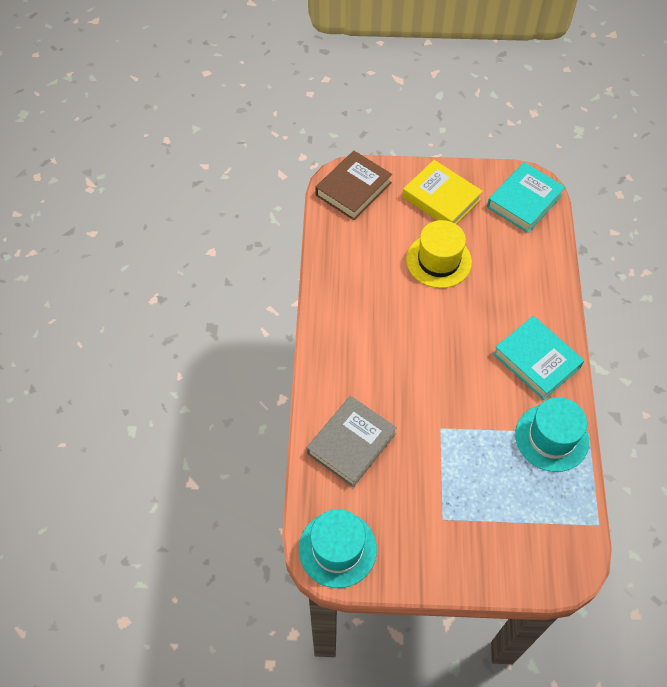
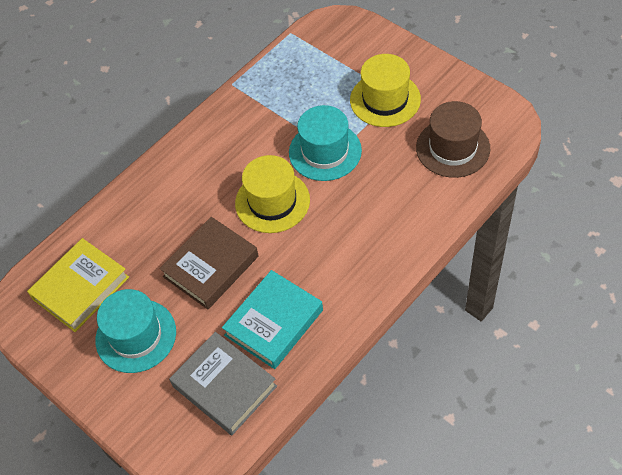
brown hat: none = 0 -> [416,101,490,178] = 1
turquoise book: [487,162,565,233] [493,316,584,400] = 2 -> [222,270,323,369] = 1
yellow hat: [406,220,472,288] = 1 -> [235,155,310,233] [350,54,421,127] = 2

